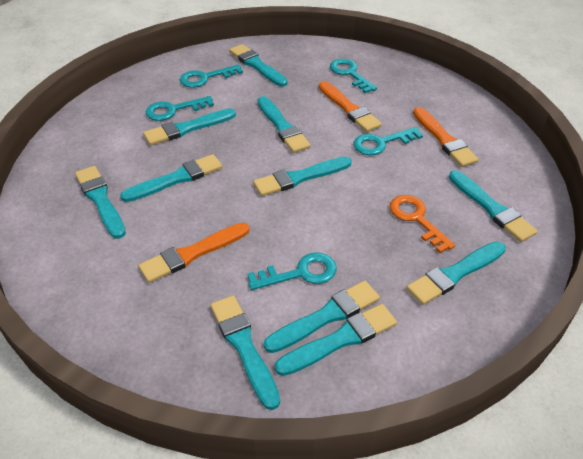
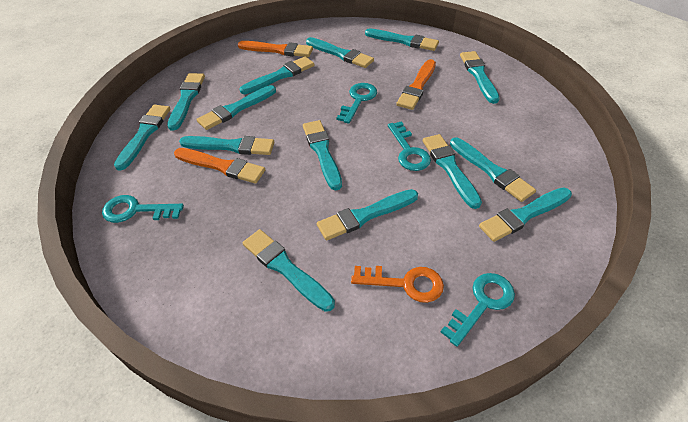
turquoise brush: [75,166,126,239] [120,154,222,202] [143,108,236,145] [210,295,280,410] [229,44,288,87] [253,156,352,196] [258,96,311,153] [264,280,380,353] [275,304,397,376] [406,241,506,305] [449,170,538,242] = 11 -> [114,105,170,171] [167,73,205,131] [179,136,274,155] [196,85,276,130] [239,56,314,94] [243,229,335,312] [303,120,342,191] [306,37,374,68] [317,189,418,241] [365,28,439,51] [423,134,482,209] [450,138,536,202] [460,51,500,104] [479,187,572,242] = 14
turquoise key: [146,96,214,121] [180,64,243,88] [247,253,337,290] [330,59,377,93] [354,127,423,155] = 5 -> [102,195,184,223] [336,83,377,124] [388,121,431,171] [441,273,515,347] = 4

